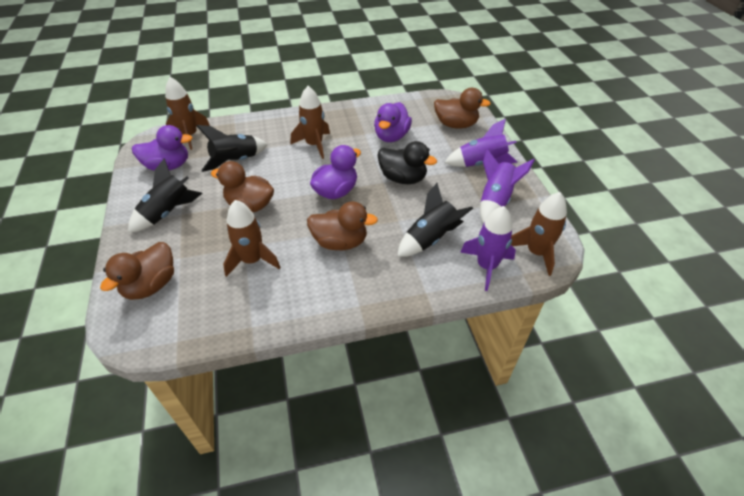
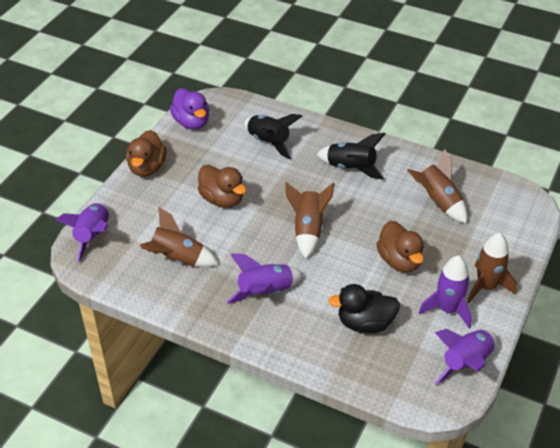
black rocket: [128,159,202,233] [197,125,268,172] [397,183,473,257] = 3 -> [244,114,302,159] [316,133,385,180] = 2
brown duck: [100,242,174,300] [211,161,274,212] [307,202,378,250] [434,88,491,129] = 4 -> [126,130,167,177] [198,165,246,208] [376,221,424,272] = 3
purple duck: [132,125,192,171] [310,145,361,199] [374,102,412,142] = 3 -> [170,88,209,130] = 1
purple rocket: [445,119,517,167] [460,206,516,291] [480,149,535,224] = 3 -> [56,202,109,263] [227,253,304,304] [419,255,472,329] [434,329,497,385] = 4

